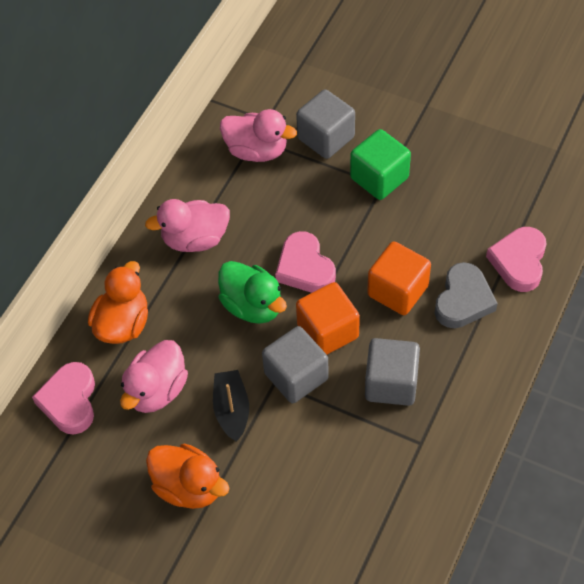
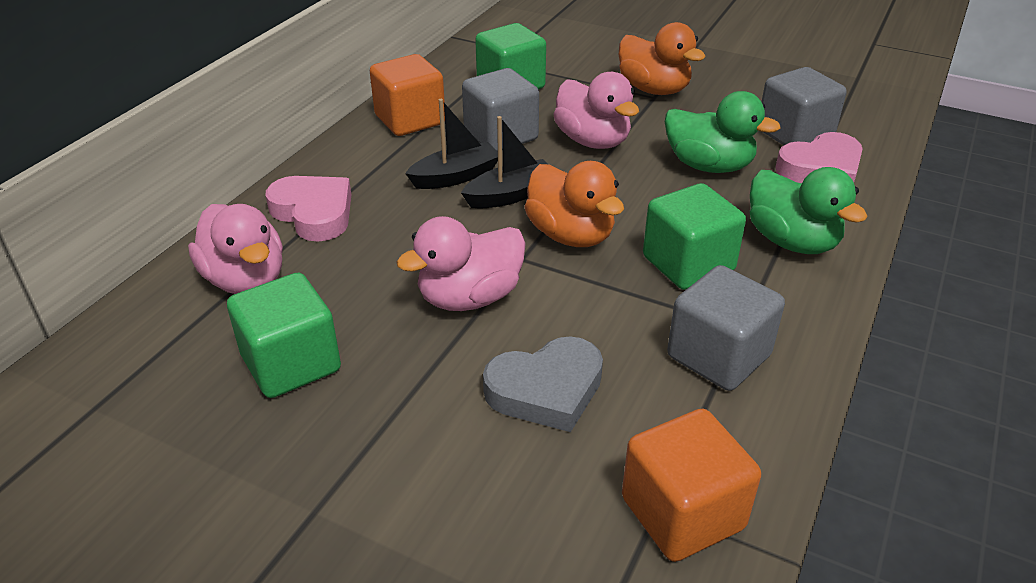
black boat: [213,370,249,442] = 1 -> [405,99,498,189] [461,116,548,209] = 2
green cube: [350,129,411,200] = 1 -> [227,273,341,398] [475,23,546,90] [643,183,746,290] = 3
green duck: [218,261,287,324] = 1 -> [665,91,780,173] [750,167,868,254] = 2
pink heart: [32,362,95,435] [275,231,336,293] [486,227,546,292] = 3 -> [266,176,351,242] [776,132,863,183] = 2

